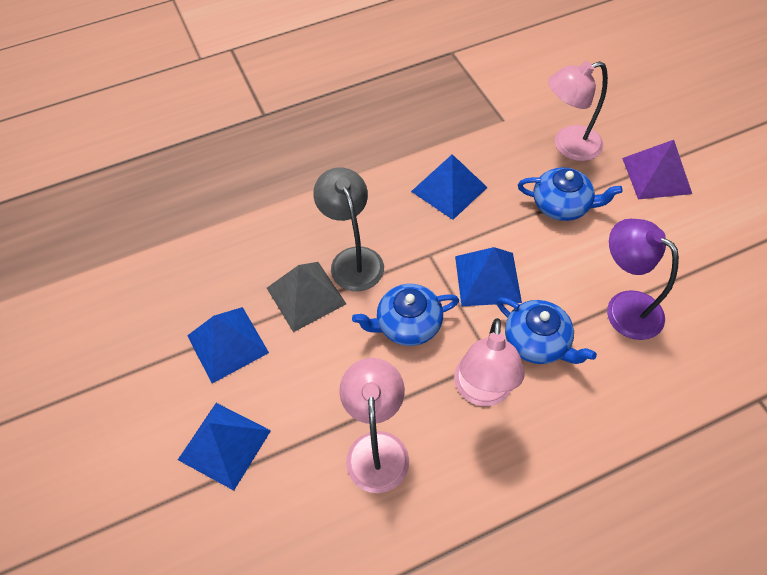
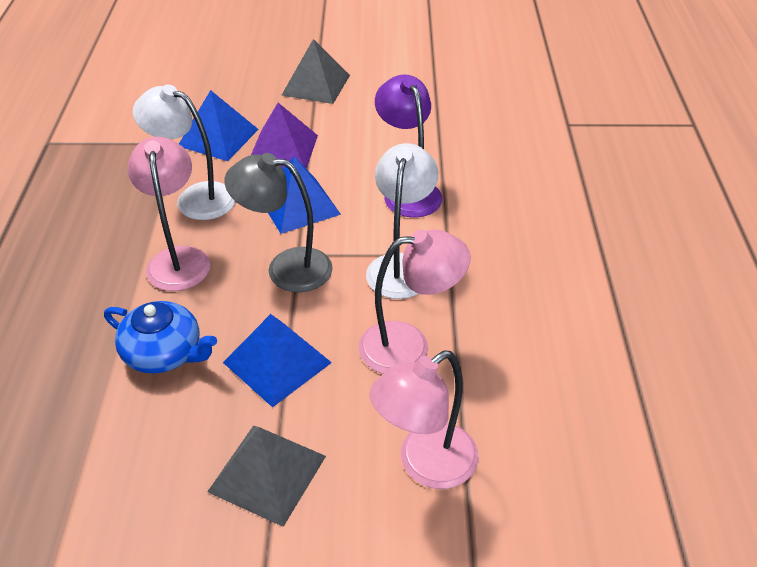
blue pyramid: [178,403,271,491] [187,307,269,383] [411,154,487,220] [455,247,522,306] = 4 -> [179,90,259,161] [223,314,332,407] [268,156,341,234] = 3
blue teapot: [352,284,459,346] [497,297,597,364] [518,167,623,221] = 3 -> [104,301,217,373] = 1
grey pyramid: [267,262,346,332] = 1 -> [207,426,326,527] [282,39,350,104] = 2
white lamp: none = 0 -> [133,84,236,220] [366,143,438,299] = 2

